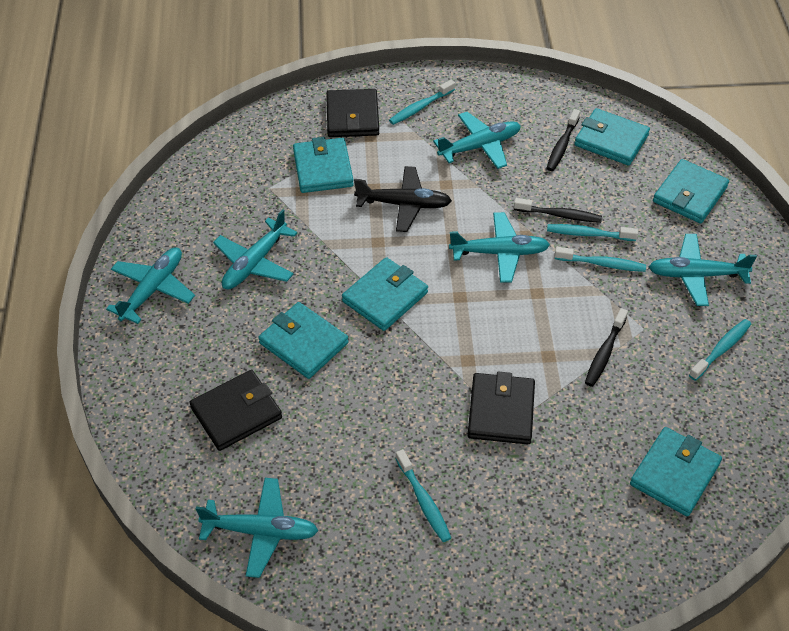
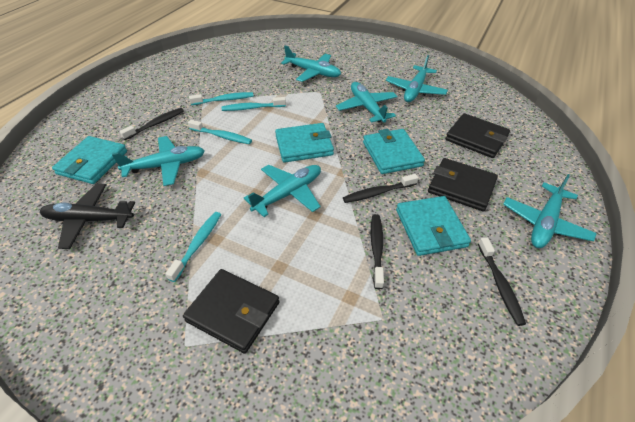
black toothbrush: [514,198,602,223] [547,109,580,171] [585,308,628,387] = 3 -> [119,108,184,140] [343,174,418,203] [371,214,384,289] [478,237,526,326] = 4
turquoise toothbrush: [389,80,455,125] [395,449,451,542] [547,224,638,241] [555,247,646,272] [689,319,751,381] = 5 -> [165,212,221,282] [188,120,252,144] [189,92,254,105] [222,97,286,111] = 4
turquoise wallet: [258,302,348,379] [293,137,354,193] [342,257,428,331] [575,108,650,166] [630,427,722,516] [653,159,729,224] = 6 -> [52,136,127,184] [275,123,334,163] [363,129,425,174] [396,196,471,256] = 4

